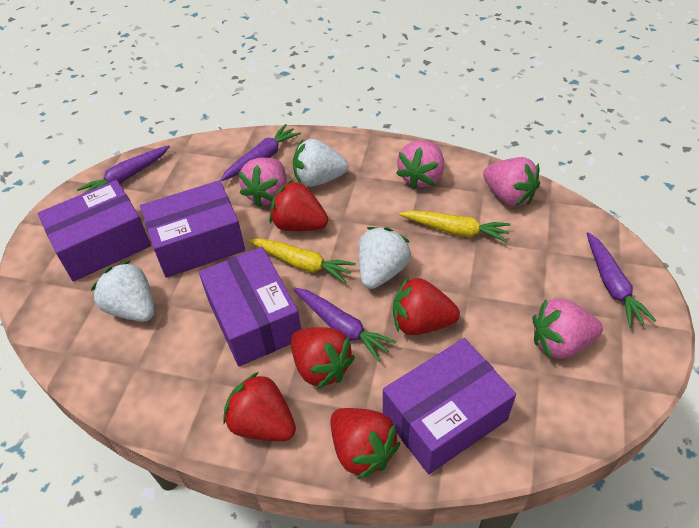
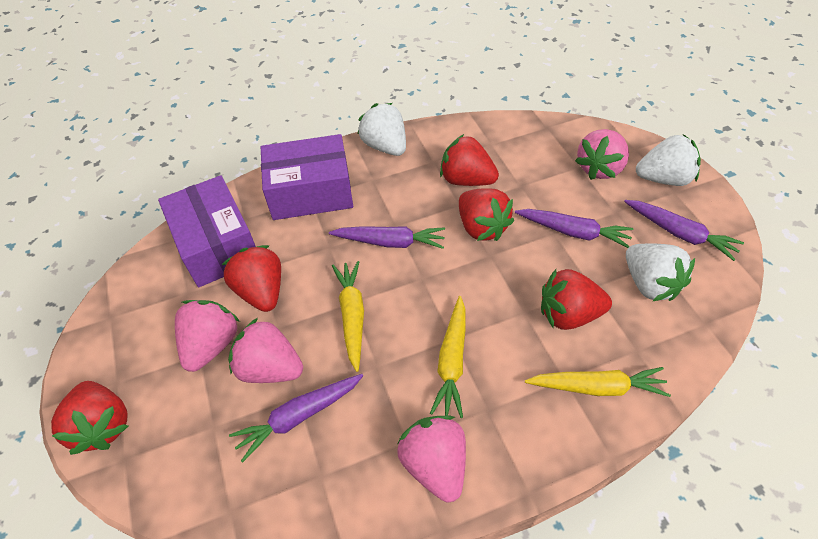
purple box: [37,180,151,282] [140,180,245,278] [199,247,301,366] [383,338,516,474] = 4 -> [158,175,256,287] [261,134,353,220] = 2
yellow carrot: [248,238,356,283] [399,210,511,243] = 2 -> [332,261,364,372] [430,296,466,418] [525,367,671,397] = 3

